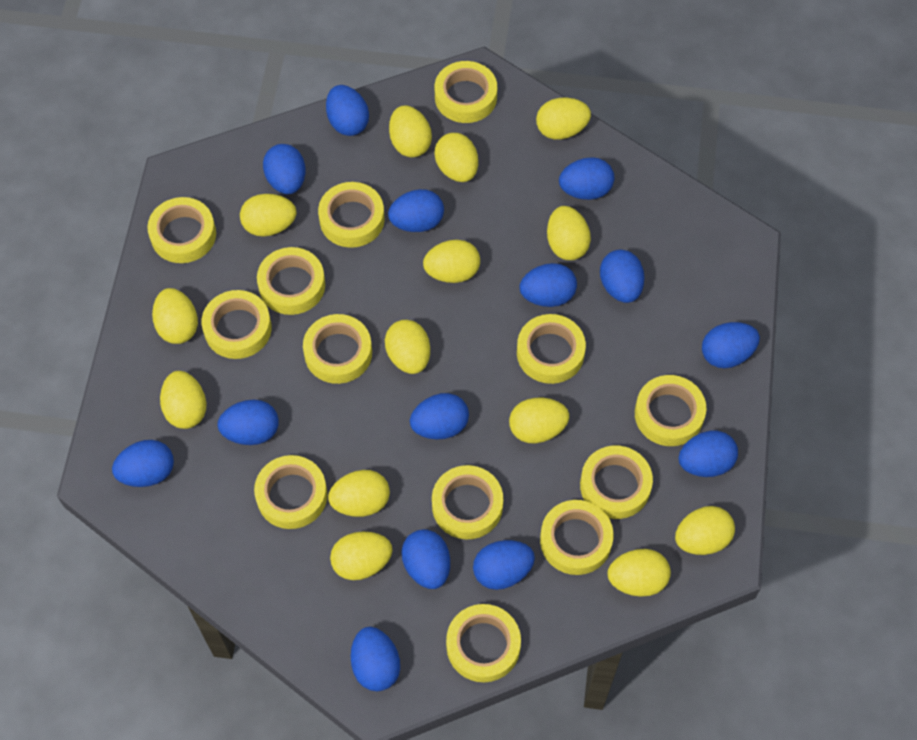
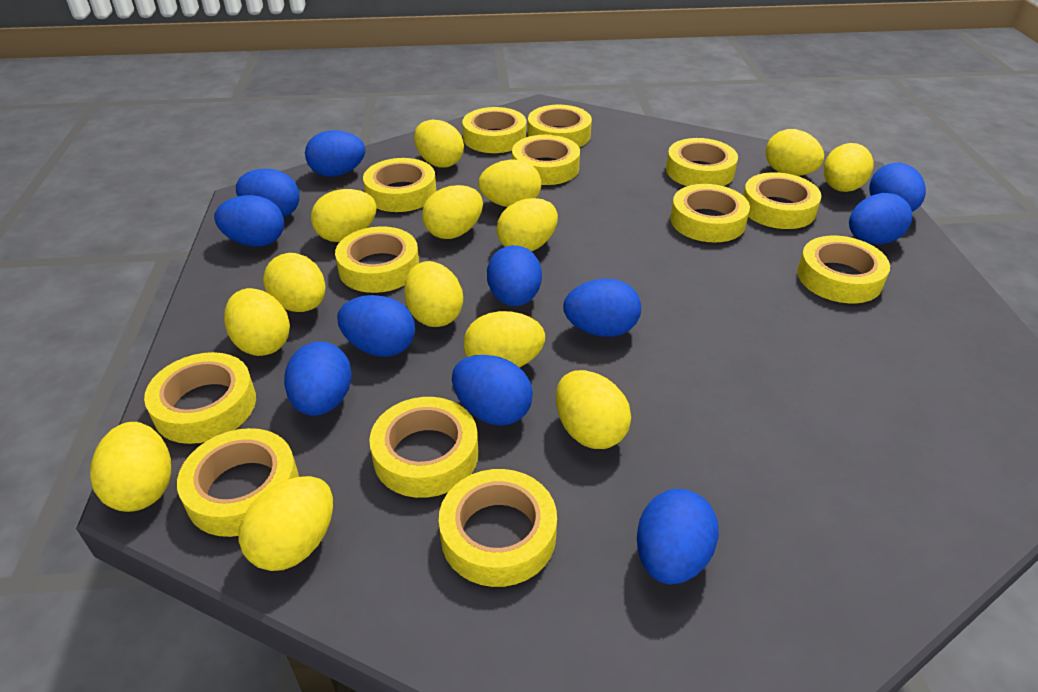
blue egg: [112,440,174,487] [217,400,279,445] [263,144,306,194] [326,85,369,136] [351,627,400,691] [388,189,444,232] [401,529,450,589] [410,393,469,440] [473,540,535,590] [519,263,577,307] [559,157,614,200] [600,250,644,303] [678,431,738,477] [702,322,760,369] = 14 -> [214,195,284,247] [236,169,300,217] [284,341,352,416] [305,130,365,177] [337,295,415,357] [452,355,533,425] [487,245,542,306] [563,279,641,337] [637,489,719,585] [849,193,912,244] [869,163,926,212] = 11

